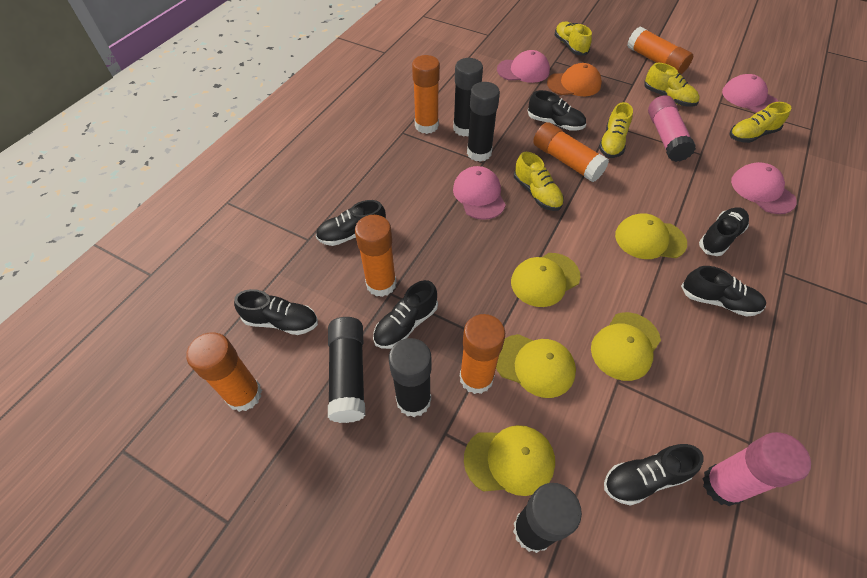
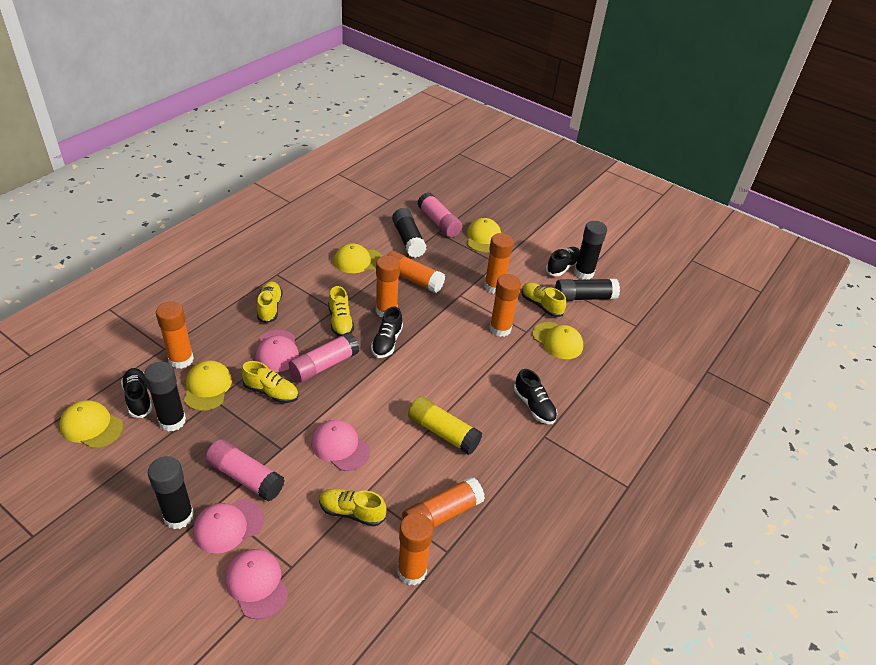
black shoe: [234,289,318,335] [316,200,386,246] [373,280,438,349] [528,90,586,131] [604,444,704,506] [681,266,766,317] [699,207,749,256] = 7 -> [121,368,152,418] [371,306,403,358] [514,369,557,424] [546,247,580,276] = 4
orange cap: [547,63,602,96] = 1 -> none = 0
orange glue stick: [186,332,262,412] [355,215,397,297] [412,55,440,134] [460,314,505,394] [533,122,609,182] [627,27,693,74] = 6 -> [156,301,194,369] [376,255,400,317] [388,251,445,293] [397,513,433,585] [402,476,485,528] [484,233,513,294] [489,274,521,337] = 7
pink glue stick: [648,95,696,162] [702,432,811,506] = 2 -> [205,439,285,502] [289,332,360,383] [417,192,462,237] = 3
yellow glue stick: none = 0 -> [408,396,482,455] = 1

